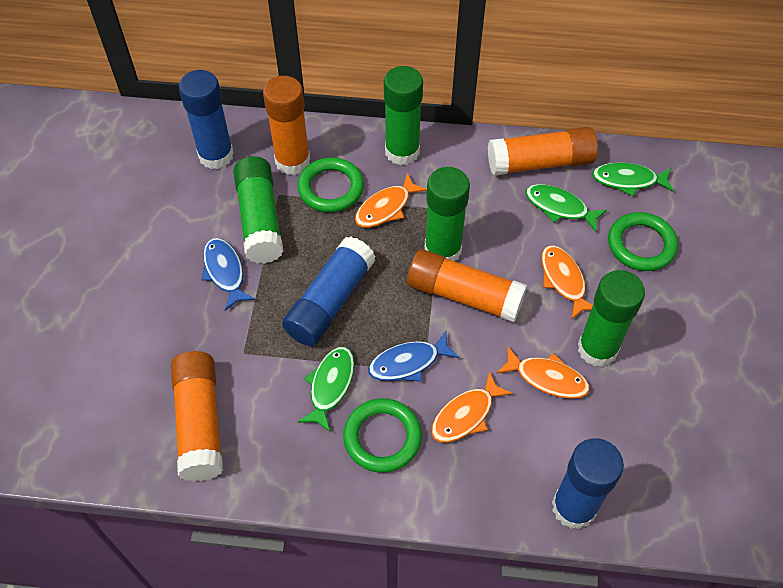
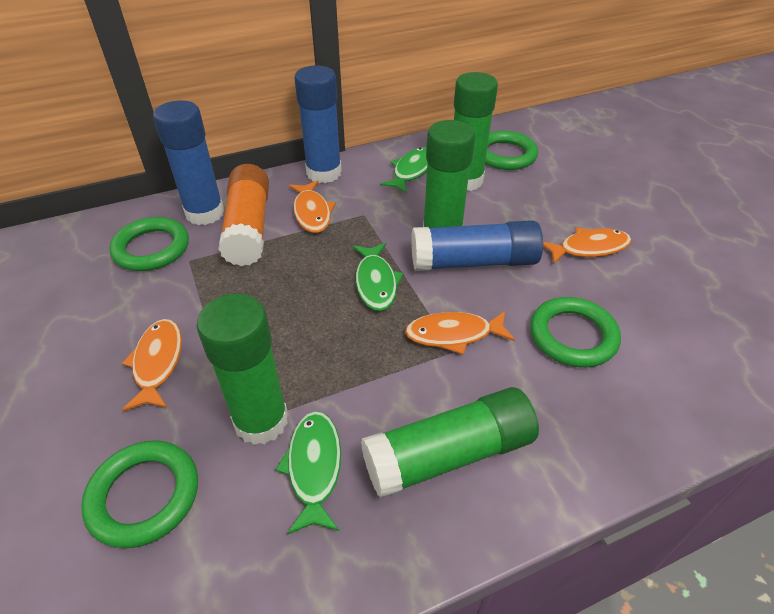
blue fish: [201,238,255,311] [368,331,459,382] = 2 -> none = 0
green ring: [297,157,364,212] [343,398,422,473] [608,212,678,271] = 3 -> [81,440,198,548] [109,217,189,271] [485,131,538,170] [530,297,621,367] = 4
orange glue stick: [171,351,223,481] [263,76,310,175] [407,249,527,322] [488,127,598,176] = 4 -> [218,164,269,266] = 1

